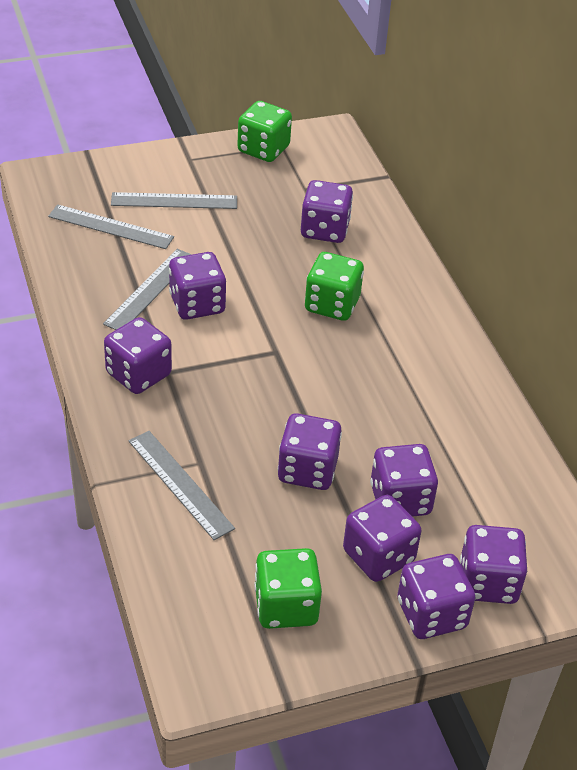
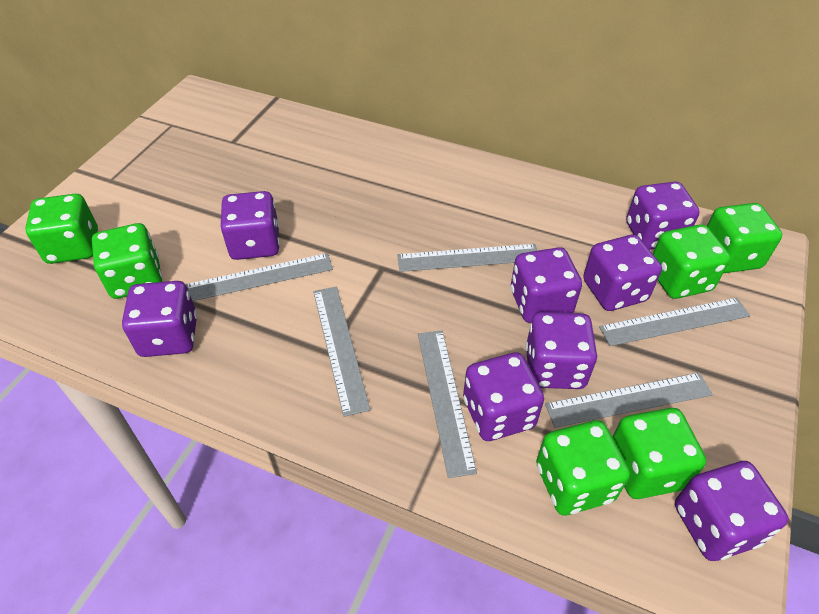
green dice: [237,101,292,162] [254,548,322,629] [305,252,364,321] = 3 -> [25,194,98,264] [92,223,162,299] [536,420,630,515] [612,408,706,499] [653,224,731,299] [707,203,782,273] = 6
grey ruler: [48,204,174,249] [103,249,192,330] [111,192,237,209] [129,431,235,540] = 4 -> [186,253,333,301] [313,286,370,417] [397,244,538,272] [418,330,477,478] [545,373,713,428] [599,297,750,346] = 6

